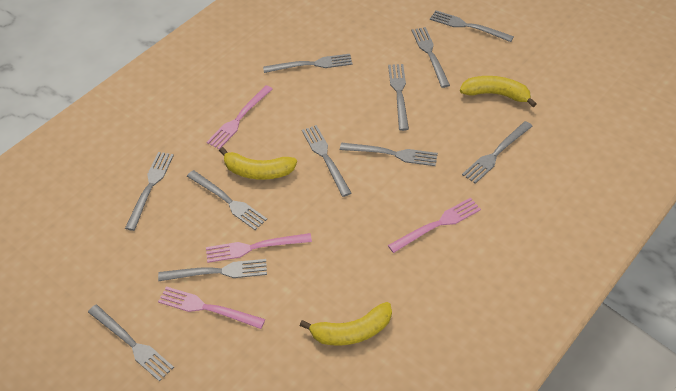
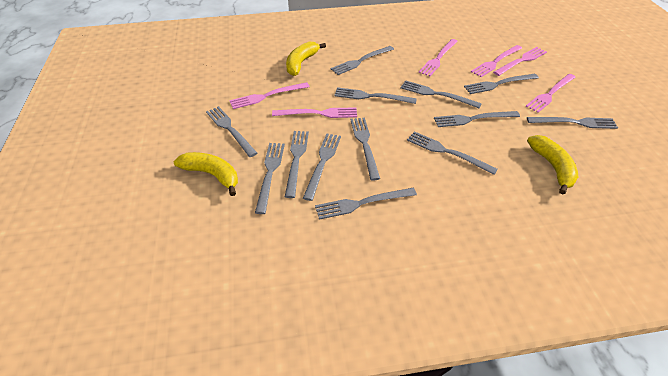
grey fork: [88,305,174,381] [125,152,174,231] [158,259,267,281] [187,170,267,230] [263,54,353,73] [302,125,351,197] [340,143,438,166] [388,64,409,131] [411,27,450,88] [430,10,514,42] [462,121,532,184] = 11 -> [206,106,257,157] [255,143,285,214] [285,131,309,198] [303,134,341,201] [315,188,417,220] [331,46,394,75] [334,87,417,104] [350,118,380,181] [400,80,482,108] [407,131,498,175] [434,111,520,127] [464,74,539,94] [527,117,618,129] = 13
pink fork: [158,287,265,329] [206,85,272,149] [206,233,312,263] [388,198,481,253] = 4 -> [229,82,309,109] [272,107,357,118] [419,39,458,76] [471,45,522,77] [493,47,547,76] [525,74,576,113] = 6

